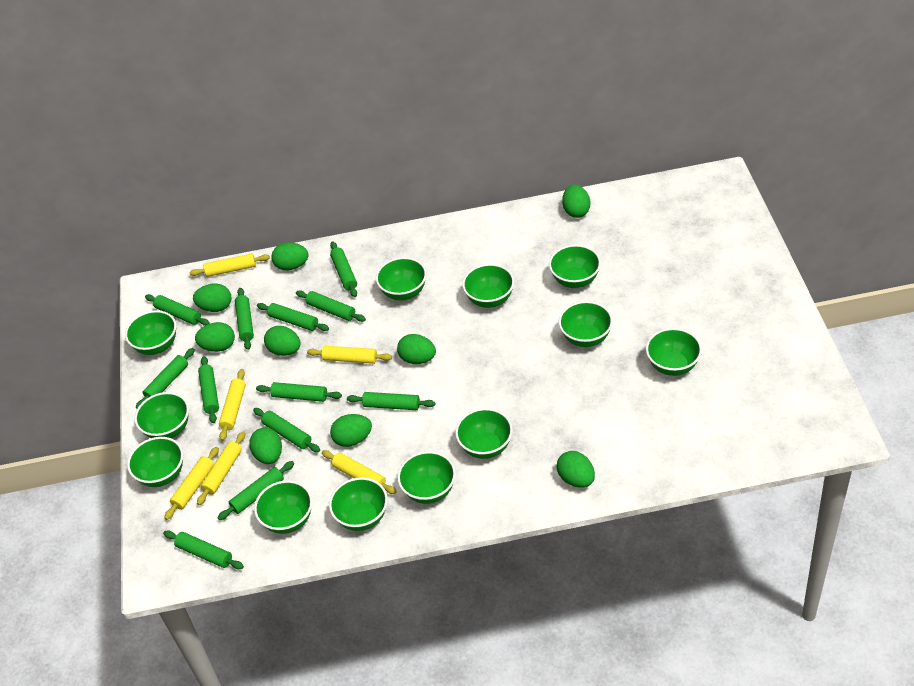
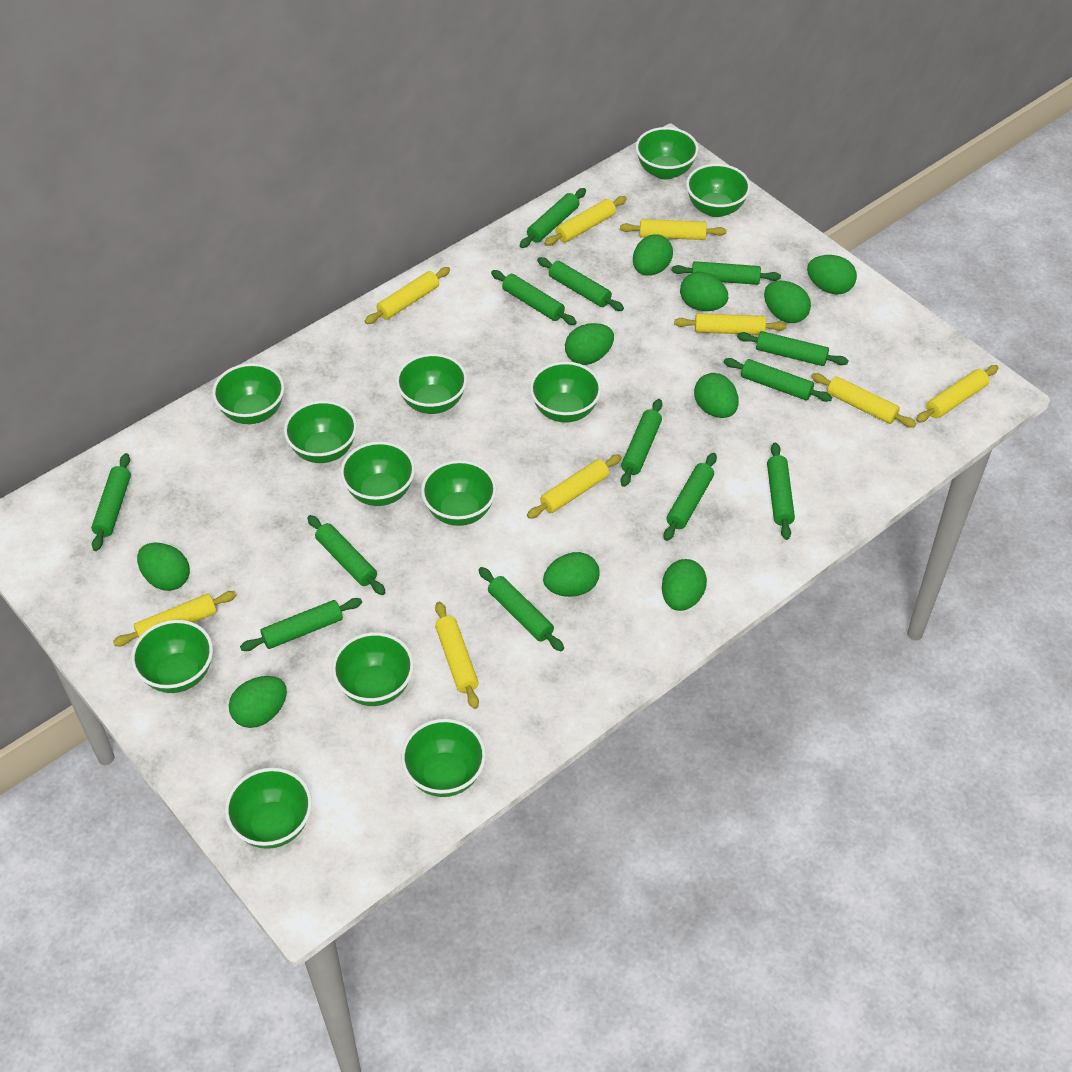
green egg: [193,284,232,312] [195,322,235,352] [249,427,282,464] [264,326,301,356] [271,242,309,271] [330,414,372,447] [397,334,436,364] [557,451,595,488] [563,185,590,218] = 9 -> [137,543,190,591] [229,676,287,728] [543,552,600,597] [565,323,614,365] [633,234,673,275] [662,559,707,611] [680,272,728,311] [694,373,739,418] [764,281,811,323] [807,255,857,295] = 10
green rolling pin: [136,348,195,409] [145,294,210,326] [163,530,244,569] [198,356,219,423] [217,461,294,520] [235,288,254,350] [253,408,320,452] [256,382,342,402] [257,303,329,331] [296,290,366,322] [330,242,357,297] [347,392,435,410] = 12 -> [91,453,131,551] [240,598,362,651] [307,515,386,595] [479,567,564,651] [491,270,577,325] [520,188,586,248] [537,257,624,311] [621,399,662,487] [664,453,717,541] [672,261,781,285] [724,358,832,402] [737,331,849,366] [767,443,795,540] = 13
yellow rolling pin: [164,447,219,520] [189,253,270,277] [197,432,245,505] [219,369,246,441] [307,346,392,364] [322,450,397,494] = 6 -> [113,591,237,646] [365,267,450,324] [435,602,479,709] [527,454,622,519] [544,196,627,246] [620,219,727,240] [674,313,787,335] [811,373,916,427] [916,365,999,422] = 9

